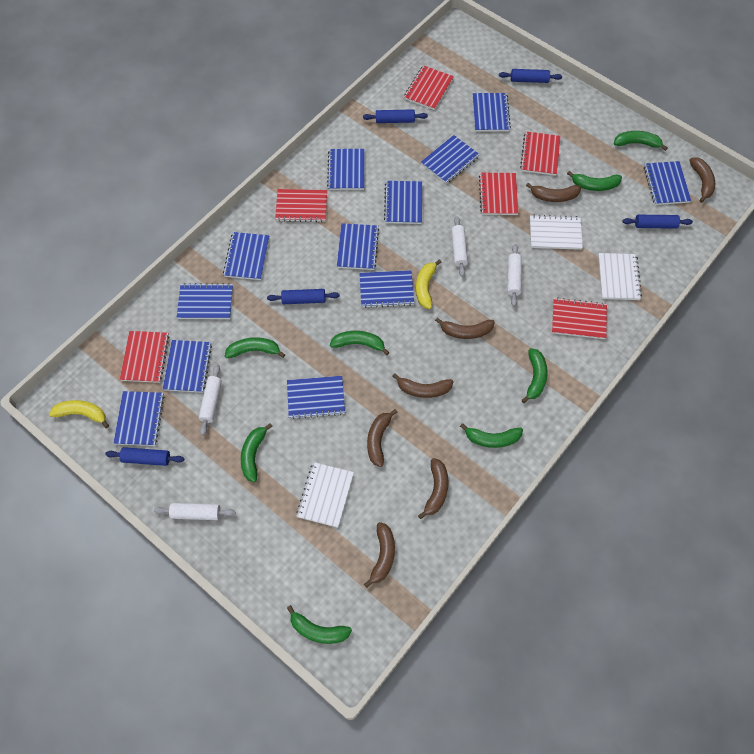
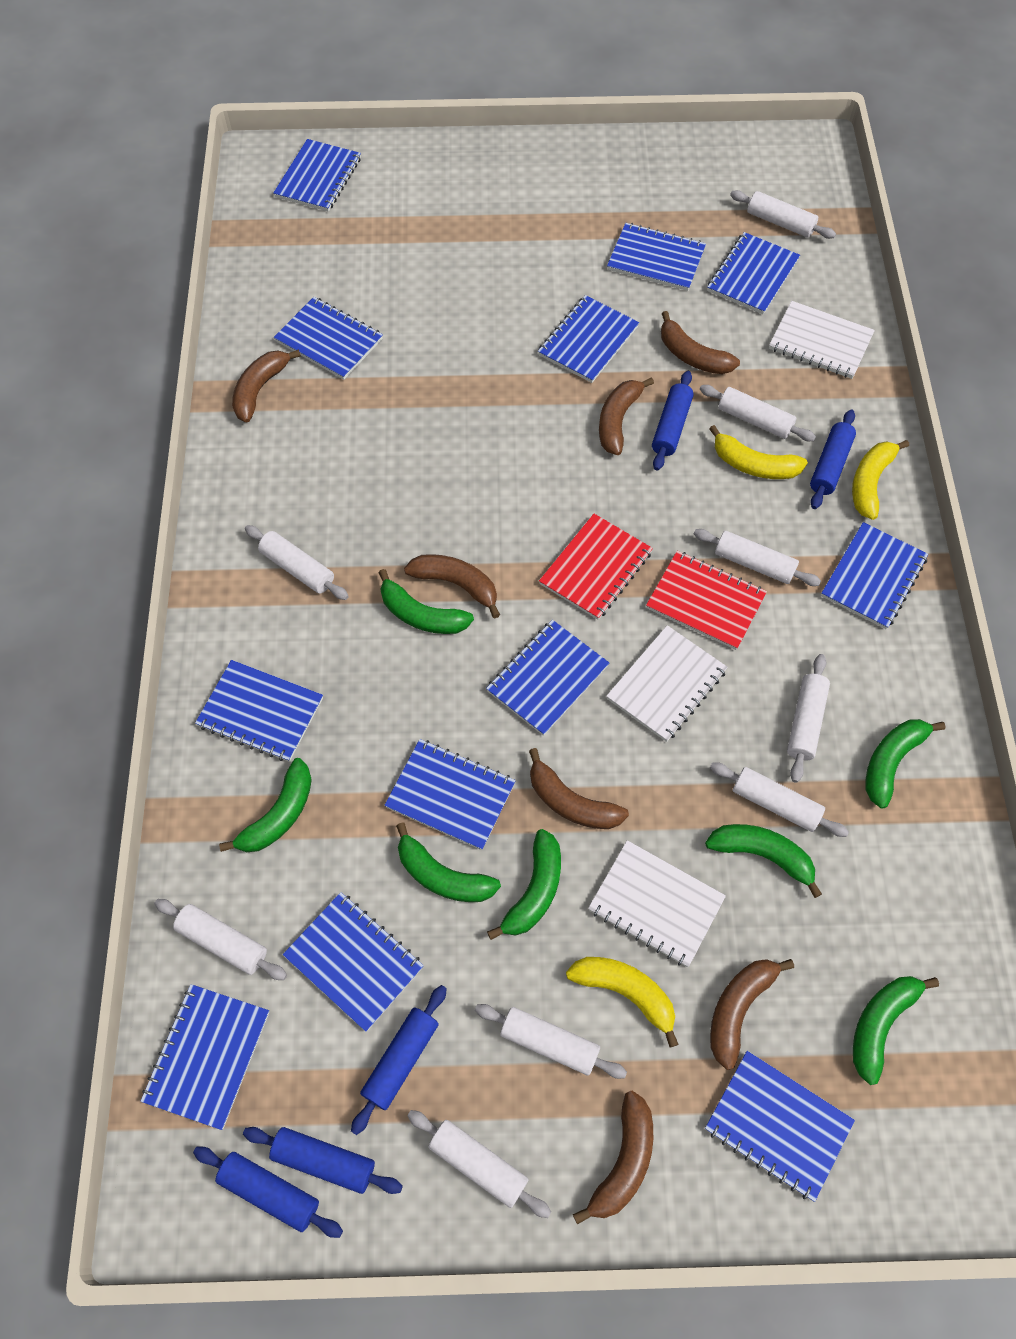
green banana: [225,337,285,358] [241,423,273,482] [287,605,352,644] [330,331,389,355] [460,423,523,448] [522,348,548,403] [567,171,622,191] [614,131,668,151] = 8 -> [219,758,312,852] [379,569,474,634] [396,822,501,902] [487,829,561,940] [705,824,822,898] [853,976,939,1085] [866,719,945,809] = 7
red notebook: [120,331,169,383] [275,189,327,222] [404,65,454,110] [479,173,519,215] [520,132,561,176] [552,298,607,339] = 6 -> [539,514,653,620] [646,551,767,650] = 2
white rolling pin: [154,503,236,520] [198,365,222,435] [451,216,468,277] [507,244,522,306] = 4 -> [155,899,287,980] [245,525,349,600] [407,1110,551,1218] [475,1004,627,1079] [694,529,821,586] [700,385,816,441] [710,762,849,837] [730,190,836,239] [787,654,830,783] = 9
yellow banana: [49,400,109,428] [416,259,441,309] = 2 -> [566,957,679,1048] [709,425,808,479] [852,440,909,520] = 3

